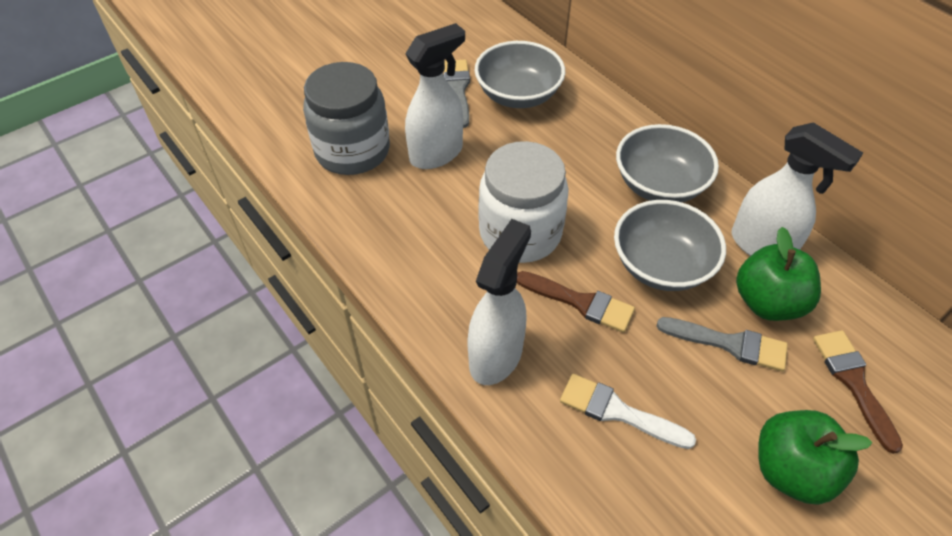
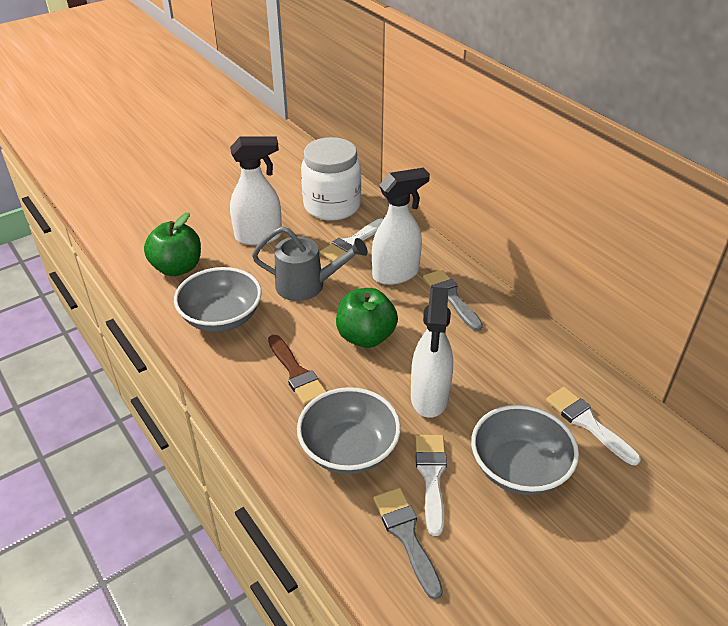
brown brush: [517,271,635,333] [813,330,903,454] = 2 -> [268,335,327,405] = 1
grey jar: [303,62,390,175] = 1 -> none = 0
grey watering can: none = 0 -> [252,226,368,301] = 1
white brush: [560,374,696,449] = 1 -> [320,218,383,261] [415,435,447,536] [546,387,641,465] = 3

